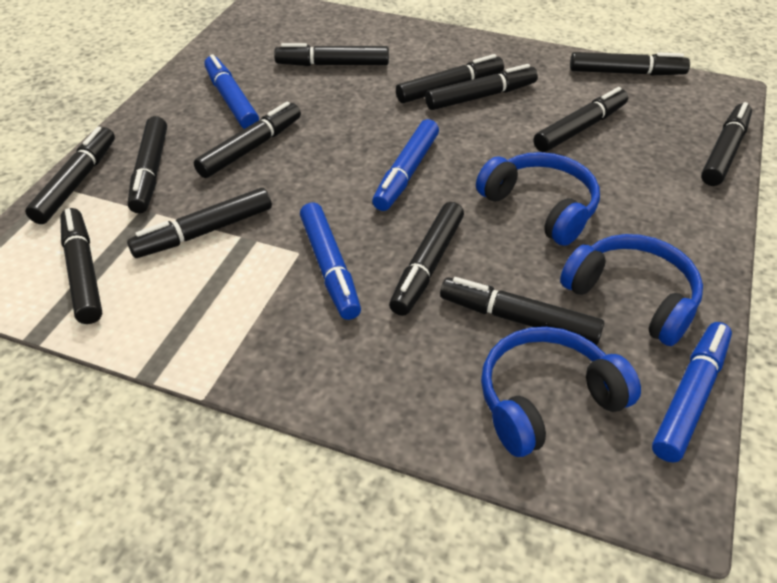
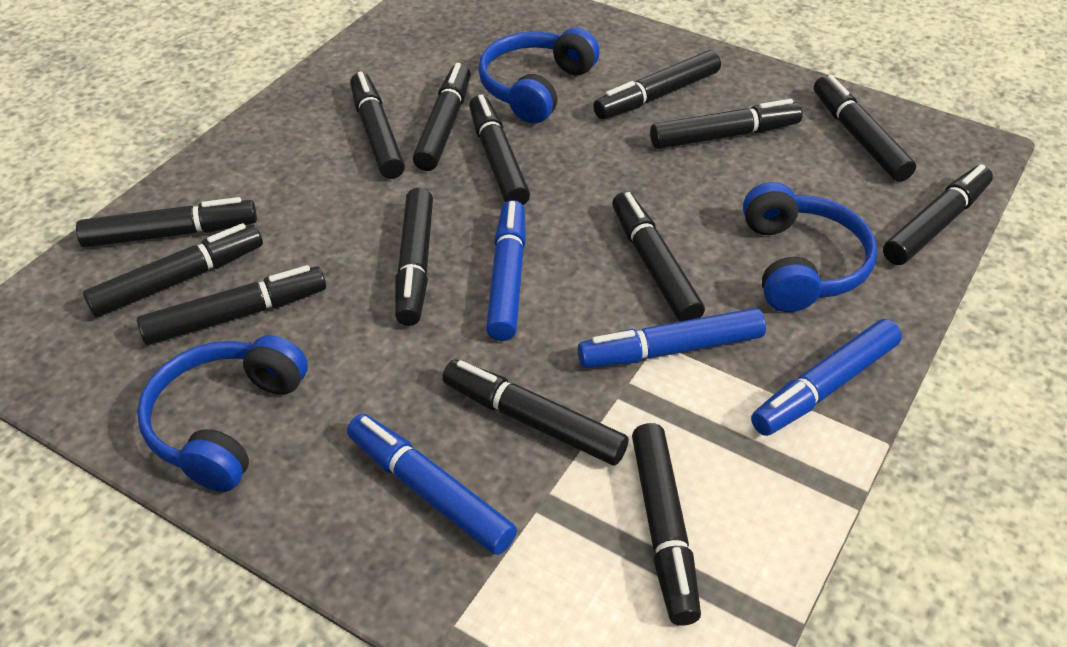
black marker: [25,127,115,224] [60,208,102,324] [127,188,272,258] [128,116,167,213] [194,102,301,178] [274,43,389,66] [389,202,464,316] [396,54,504,103] [425,64,538,110] [440,277,604,345] [534,87,628,152] [570,52,690,76] [701,102,752,186] = 13 -> [76,197,257,248] [83,223,263,317] [137,265,326,345] [350,72,405,179] [395,188,433,326] [413,63,471,171] [442,360,628,465] [469,94,530,205] [593,50,721,119] [612,192,705,322] [632,423,701,626] [650,99,803,149] [814,75,916,182] [883,164,993,265] = 14

